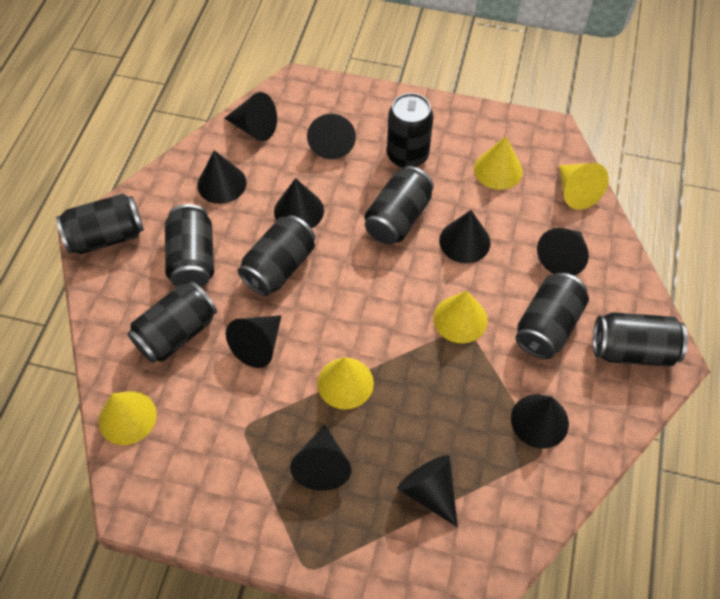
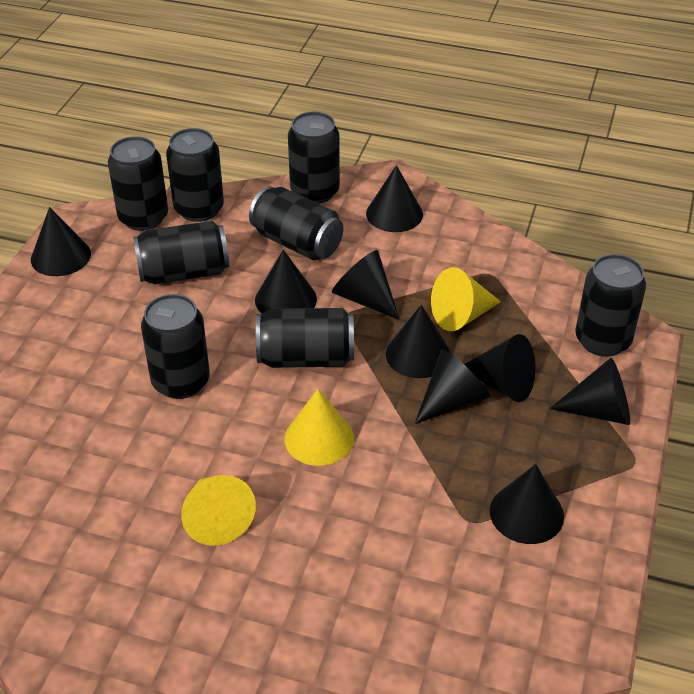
black cone: [197,150,247,204] [224,92,277,141] [226,315,282,368] [274,178,324,229] [290,424,351,491] [307,114,356,159] [397,455,458,527] [439,210,490,263] [511,394,569,448] [537,228,589,276] = 10 -> [31,207,91,276] [255,250,317,314] [332,250,399,320] [366,165,423,232] [386,305,450,378] [415,349,490,424] [464,334,535,402] [490,464,564,544] [550,358,630,425] = 9
yellow cone: [98,391,157,445] [317,357,374,410] [433,291,487,343] [474,136,523,190] [559,163,609,210] = 5 -> [181,475,256,546] [285,389,354,466] [431,267,501,331] = 3

